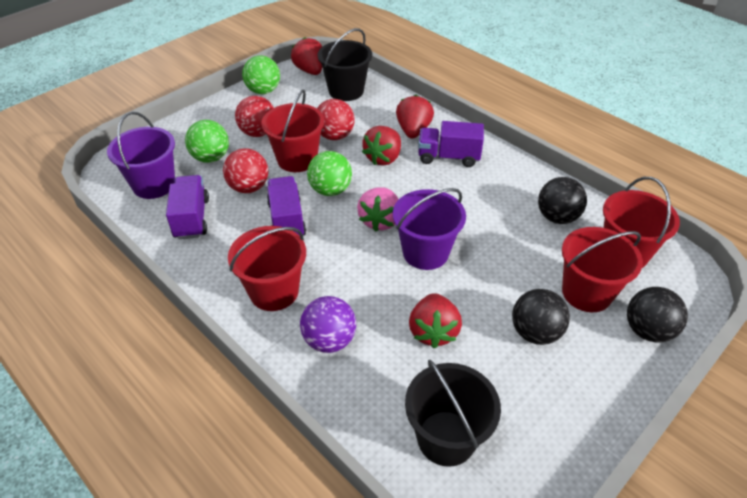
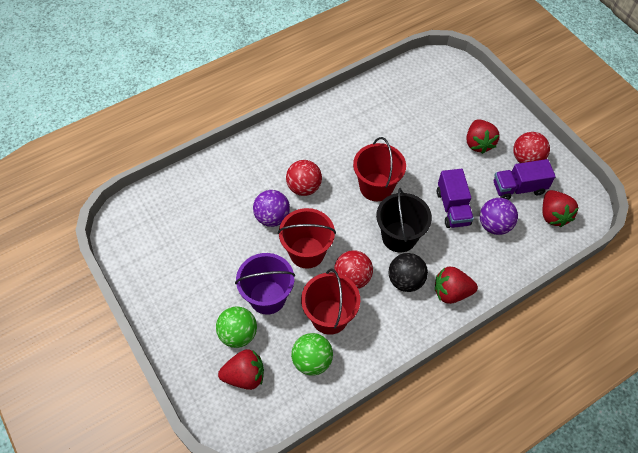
black ball: [512,289,570,345] [538,177,587,224] [627,287,688,342] = 3 -> [389,253,428,292] = 1
black bucket: [317,28,372,101] [405,359,501,467] = 2 -> [376,188,432,253] = 1
green ball: [185,120,229,163] [242,56,280,94] [307,151,352,196] = 3 -> [216,307,257,348] [291,333,333,376] = 2
pink strawberry: [357,187,399,232] = 1 -> none = 0
purple ball: [300,296,356,353] = 1 -> [253,190,290,227] [480,198,518,235] = 2
purple bucket: [107,112,175,199] [393,188,466,270] = 2 -> [235,253,295,315] = 1
purple truck: [166,175,209,239] [267,176,306,236] [418,121,484,167] = 3 -> [437,169,474,228] [494,159,556,200] = 2
red bucket: [228,226,306,311] [261,89,324,172] [562,227,643,312] [603,177,680,268] = 4 -> [278,208,336,269] [301,269,360,335] [353,137,406,201] = 3

